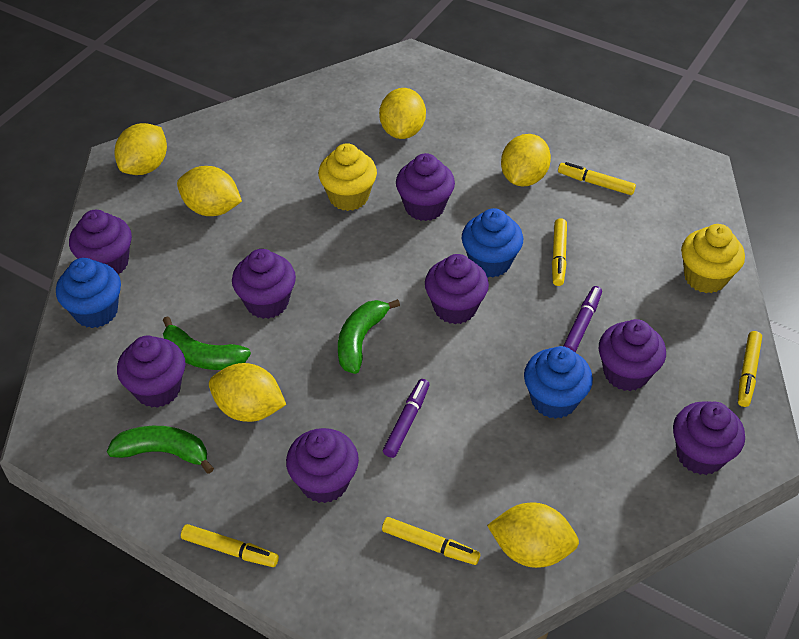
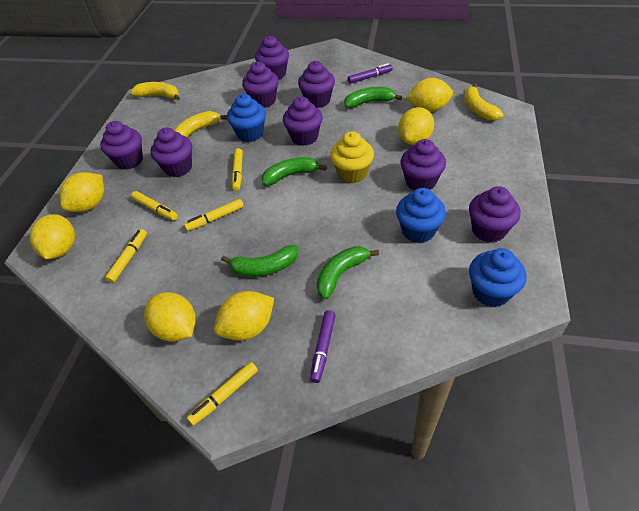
green banana: [107,426,214,474] [163,316,251,370] [338,299,400,374] = 3 -> [221,245,298,277] [261,157,327,186] [316,246,379,300] [344,87,402,108] = 4
yellow banana: none = 0 -> [131,82,180,100] [174,111,227,138] [464,83,503,121] = 3
yellow cupcake: [318,143,377,211] [681,224,745,293] = 2 -> [330,132,374,183] = 1

